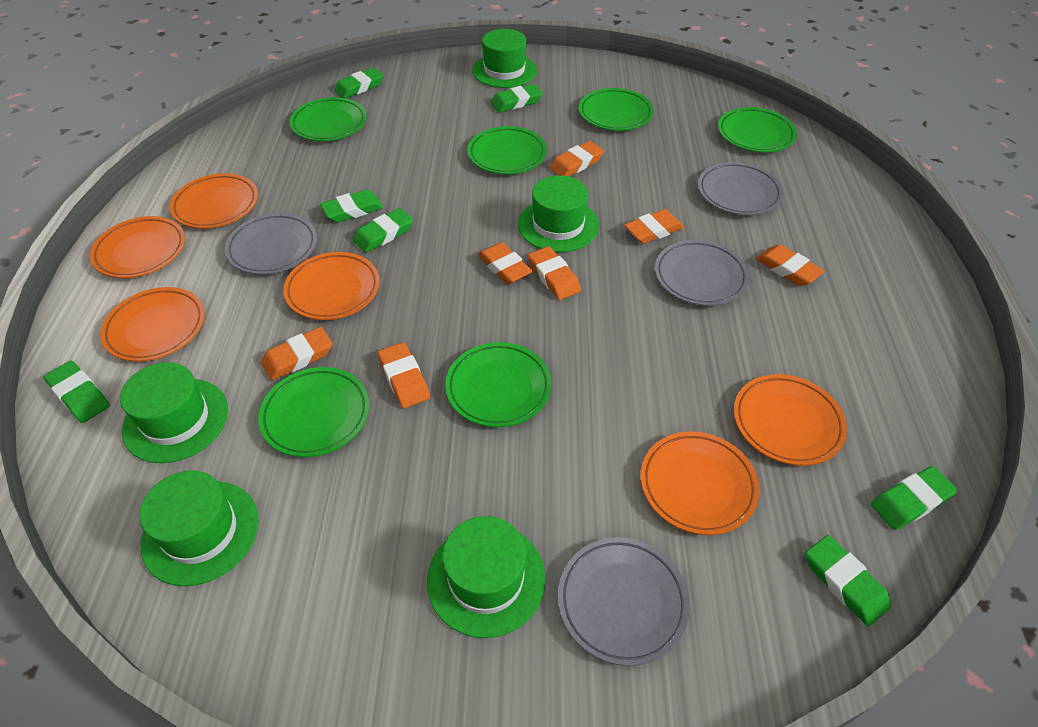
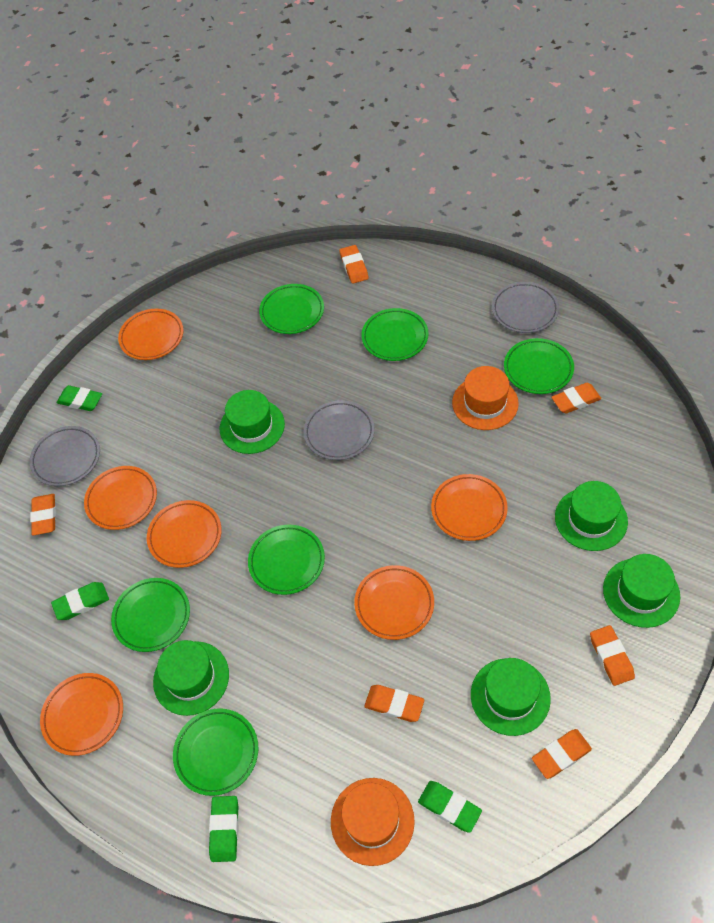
green eraser: [44,361,110,423] [320,190,383,222] [334,68,383,98] [353,208,413,253] [491,84,543,112] [805,535,891,626] [871,466,958,530] = 7 -> [51,582,109,620] [57,385,102,411] [209,796,239,862] [418,781,482,833] = 4
grey plate: [225,213,317,274] [558,537,690,666] [655,240,749,306] [698,162,783,215] = 4 -> [29,426,100,486] [304,400,375,460] [492,282,559,333] = 3
orange eraser: [261,327,333,381] [378,342,430,408] [478,242,533,284] [528,246,581,300] [549,141,604,176] [624,209,684,244] [756,244,824,286] = 7 -> [30,494,56,536] [339,245,369,284] [364,685,424,722] [532,729,592,779] [551,383,601,413] [590,625,635,686] = 6
orange hat: none = 0 -> [331,778,415,866] [452,366,519,430] = 2

